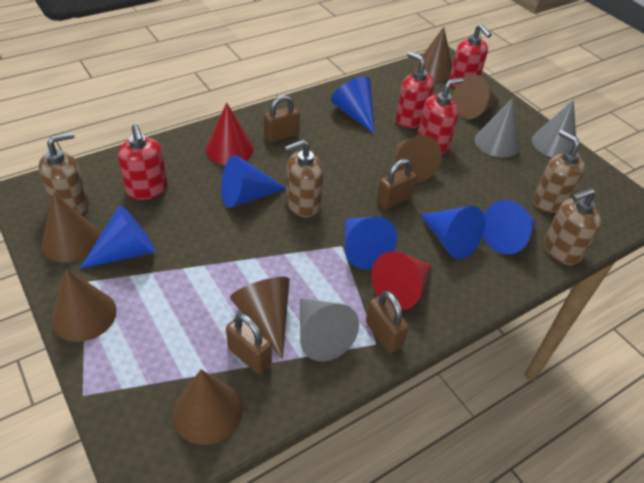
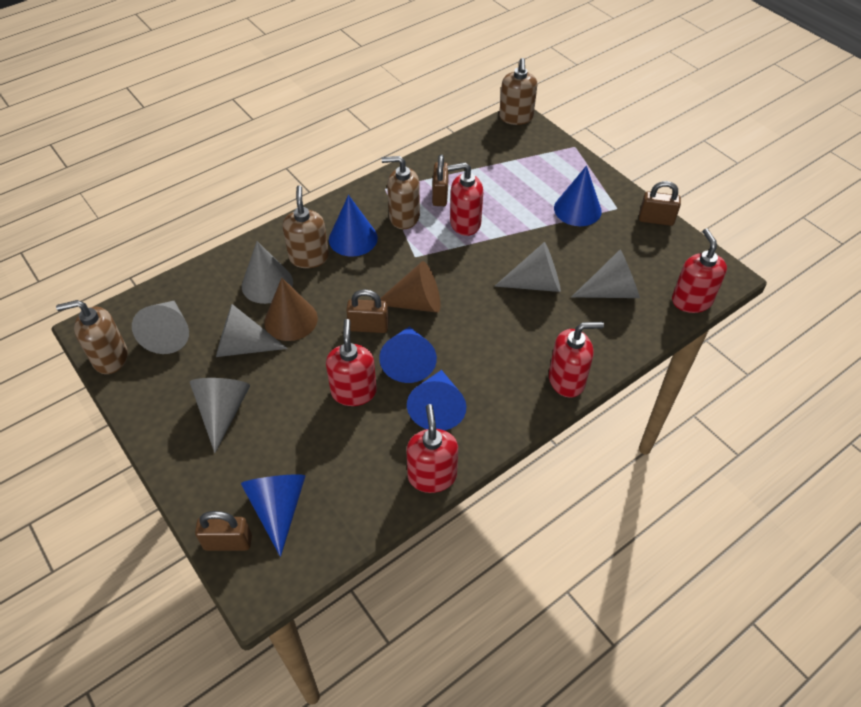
blue cone: [80,205,155,269] [221,155,286,208] [331,76,375,134] [345,217,397,269] [421,206,485,259] [483,200,536,254] = 6 -> [241,474,306,557] [329,195,378,257] [379,326,437,383] [407,370,466,430] [554,165,602,226] = 5
brown cone: [41,192,100,263] [51,268,117,342] [173,369,243,445] [230,277,290,359] [396,135,442,183] [414,27,452,81] [453,74,500,119] = 7 -> [264,278,318,341] [380,261,440,313] = 2
grey cone: [300,298,359,361] [475,98,520,158] [532,100,576,157] = 3 -> [132,301,189,354] [190,378,250,453] [216,304,288,357] [242,241,293,304] [494,242,561,292] [572,249,640,298] = 6
red cone: [206,103,254,165] [371,251,432,310] = 2 -> none = 0
red soap dispenser: [118,124,168,200] [396,52,434,128] [417,78,463,154] [449,24,492,88] = 4 -> [326,319,377,406] [407,404,458,493] [447,162,483,236] [549,322,604,398] [672,228,727,313] = 5

